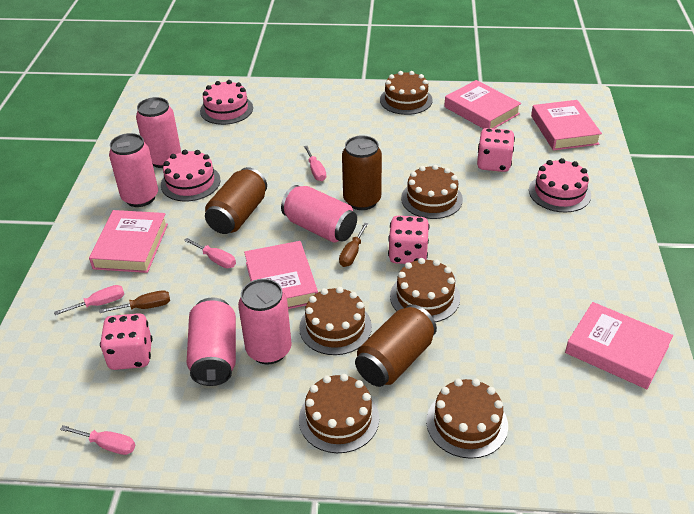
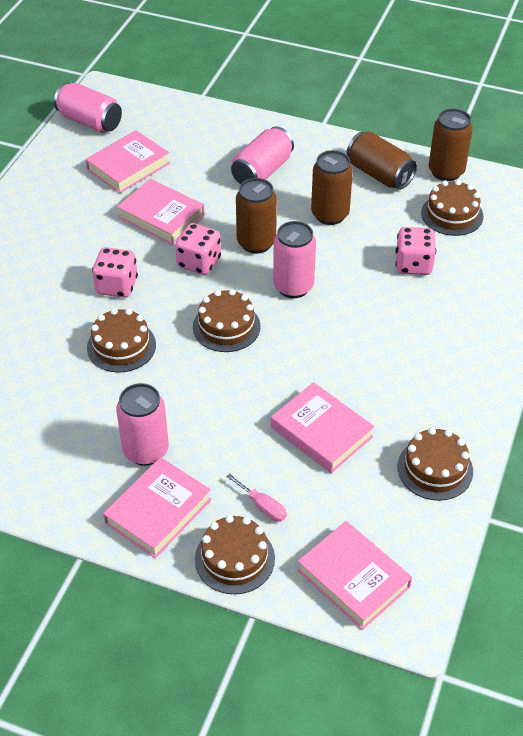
brown cake: [299,287,372,355] [299,374,379,453] [380,71,433,115] [390,258,460,322] [401,165,463,219] [426,379,508,459] = 6 -> [87,308,156,373] [193,289,261,352] [195,515,275,594] [397,427,473,501] [421,180,484,236] = 5
brown can: [205,167,267,234] [342,135,382,210] [355,304,437,387] = 3 -> [236,178,277,254] [311,150,353,225] [347,131,417,190] [429,108,473,181] = 4
brown screwdriver: [99,290,170,313] [339,223,368,267] = 2 -> none = 0
pink cake: [161,150,220,201] [200,80,253,125] [529,158,591,212] = 3 -> none = 0
pink can: [109,133,158,207] [136,97,181,168] [186,297,236,386] [238,279,292,365] [281,185,357,243] = 5 -> [54,82,122,133] [116,383,169,466] [231,126,294,184] [273,221,316,298] = 4
pink screwdriver: [54,285,124,315] [60,425,135,455] [184,238,236,268] [304,146,326,181] = 4 -> [226,474,287,522] = 1

